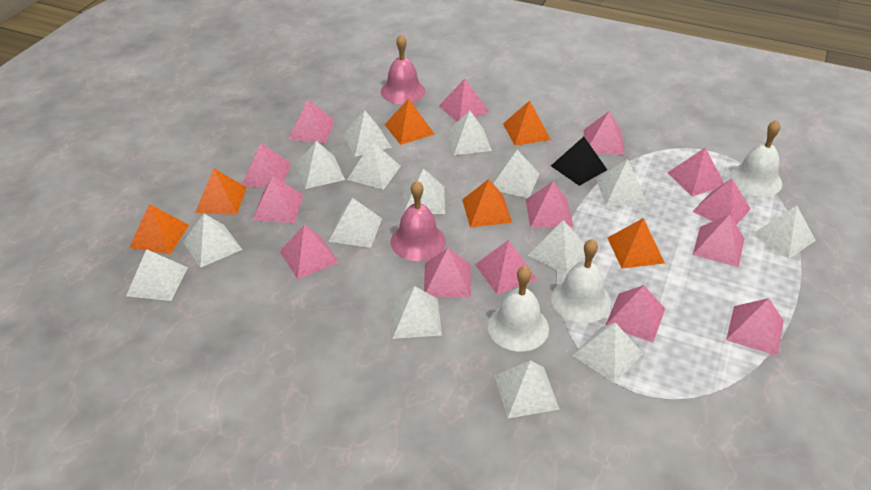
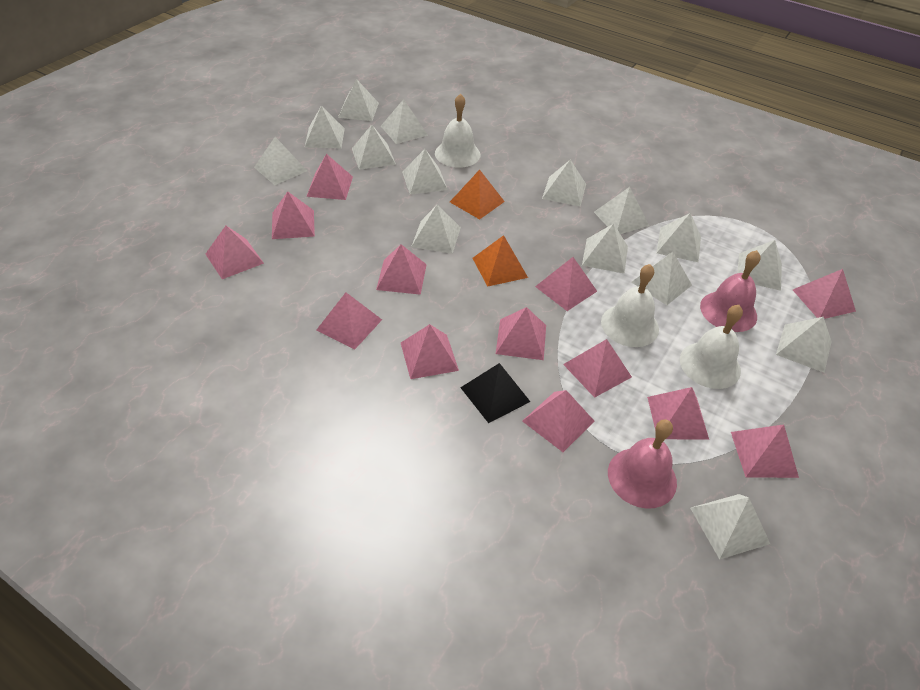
orange pyramid: [129,204,189,254] [195,168,247,215] [385,98,435,145] [462,179,512,227] [503,101,551,146] [608,218,665,269] = 6 -> [450,170,505,219] [472,235,528,287] = 2
pink pyramid: [242,143,291,188] [252,176,304,223] [279,225,339,279] [288,99,335,143] [424,248,471,297] [439,79,489,122] [475,240,537,294] [526,181,573,228] [583,111,625,155] [605,285,665,342] [667,148,724,196] [692,179,751,225] [693,214,745,267] [726,298,784,356] = 14 -> [206,226,264,279] [272,191,315,239] [306,154,353,200] [316,292,382,349] [376,244,427,295] [401,324,459,379] [496,307,546,360] [522,390,595,452] [535,257,597,311] [563,339,632,398] [647,387,709,440] [731,424,799,478] [793,269,856,319] = 13

